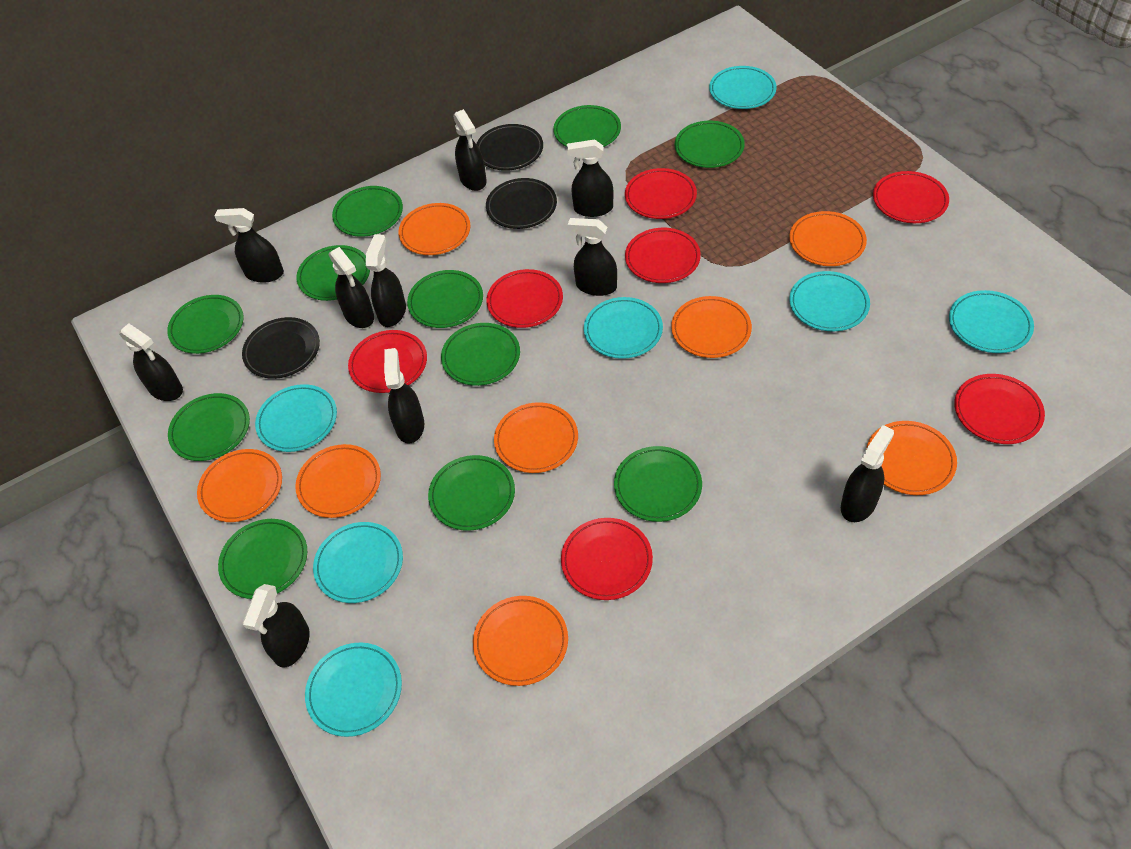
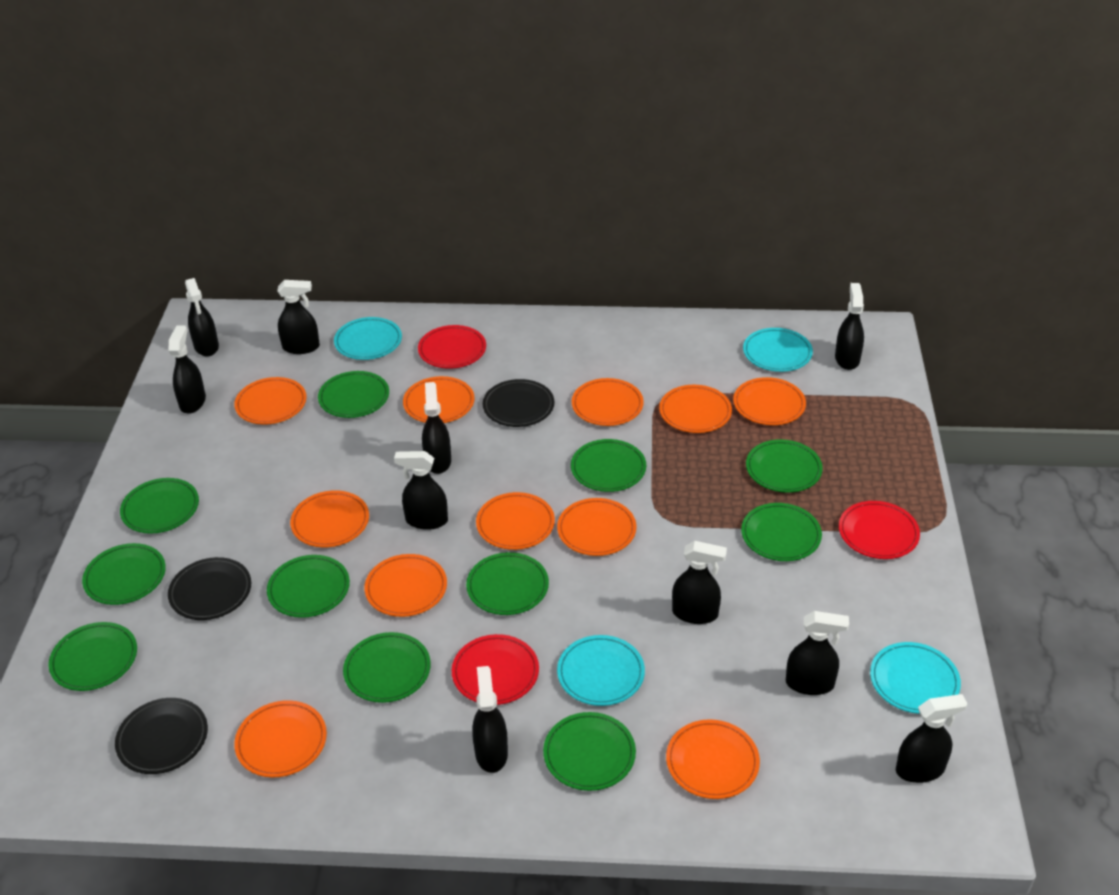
orange plate: [197,449,282,522] [295,444,381,518] [399,203,470,255] [473,596,568,686] [494,402,578,473] [671,296,752,358] [789,211,867,266] [866,421,957,495] = 8 -> [234,377,307,425] [234,700,327,777] [290,490,369,547] [364,554,447,617] [403,376,475,423] [476,492,555,550] [557,498,637,556] [572,378,644,426] [659,385,732,433] [666,719,760,799] [733,377,806,425] = 11
red plate: [348,330,427,393] [487,269,563,328] [561,518,653,600] [625,168,697,219] [625,228,701,283] [873,171,949,223] [954,374,1045,444] = 7 -> [418,325,486,369] [452,634,539,705] [839,501,920,559] = 3
turquoise plate: [255,384,337,452] [305,643,402,737] [313,522,403,603] [584,297,663,359] [709,66,777,109] [789,271,870,332] [949,290,1034,353] = 7 -> [334,317,402,360] [557,635,645,706] [743,328,813,372] [870,642,961,714] = 4

